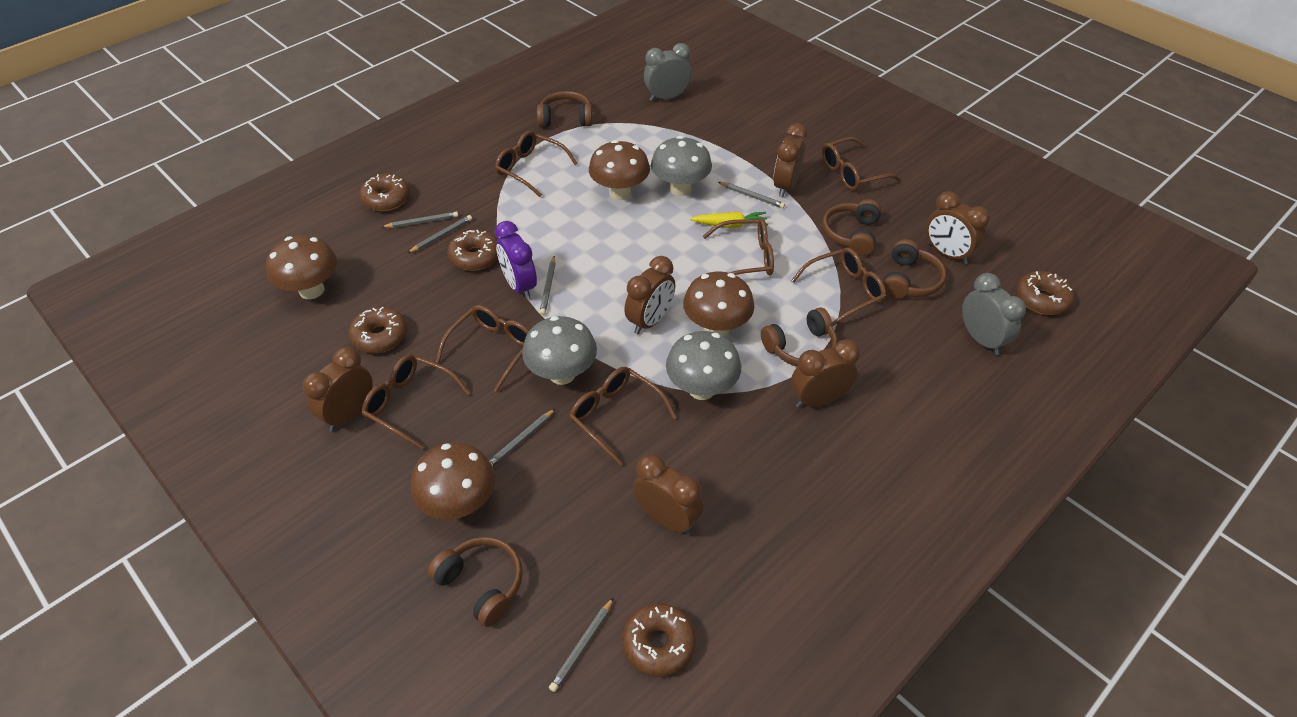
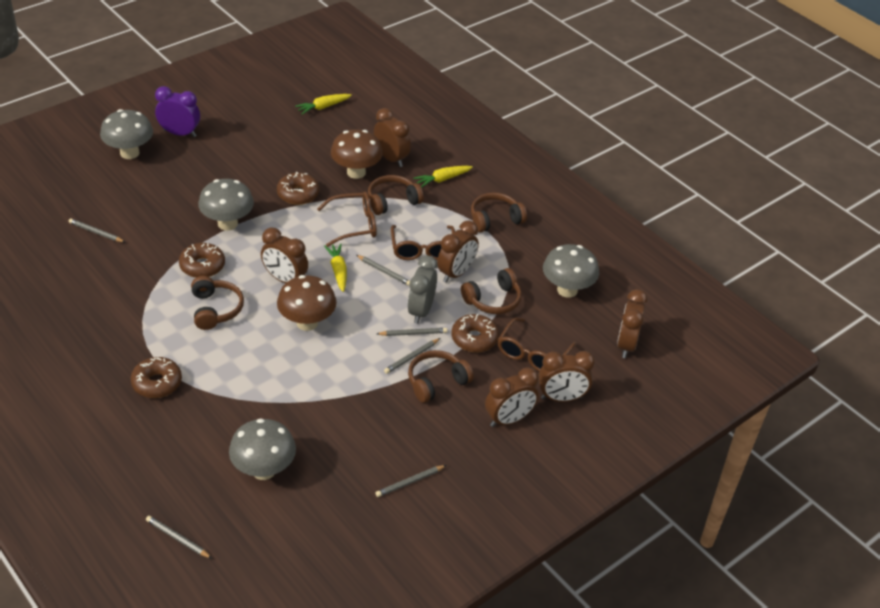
brown donut: [349,307,407,353] [359,174,410,211] [447,230,498,271] [622,603,696,677] [1016,271,1074,315] = 5 -> [131,357,182,398] [179,243,225,278] [277,172,319,205] [452,314,499,352] = 4
brown glasses: [362,354,470,450] [436,305,530,392] [495,131,578,197] [569,367,677,466] [703,218,774,275] [791,248,886,326] [822,137,901,191] = 7 -> [317,192,377,247] [391,225,455,260] [498,318,577,371] = 3
brown mushroom: [266,235,337,299] [411,442,495,519] [589,140,650,200] [683,271,755,336] = 4 -> [277,275,337,331] [331,129,383,179] = 2
grey clock: [644,43,691,101] [962,273,1026,355] = 2 -> [408,255,438,324] = 1
grey mushroom: [522,316,597,385] [651,136,712,196] [666,331,741,400] = 3 -> [100,109,153,159] [198,179,254,230] [229,418,296,480] [543,244,599,298] = 4
yellow carrot: [690,212,768,228] = 1 -> [295,94,352,115] [324,244,347,292] [413,166,473,188] = 3

